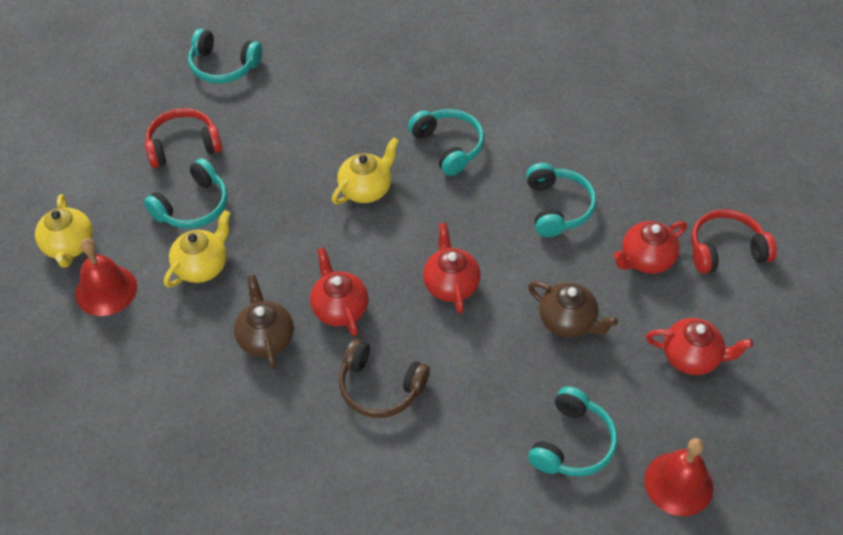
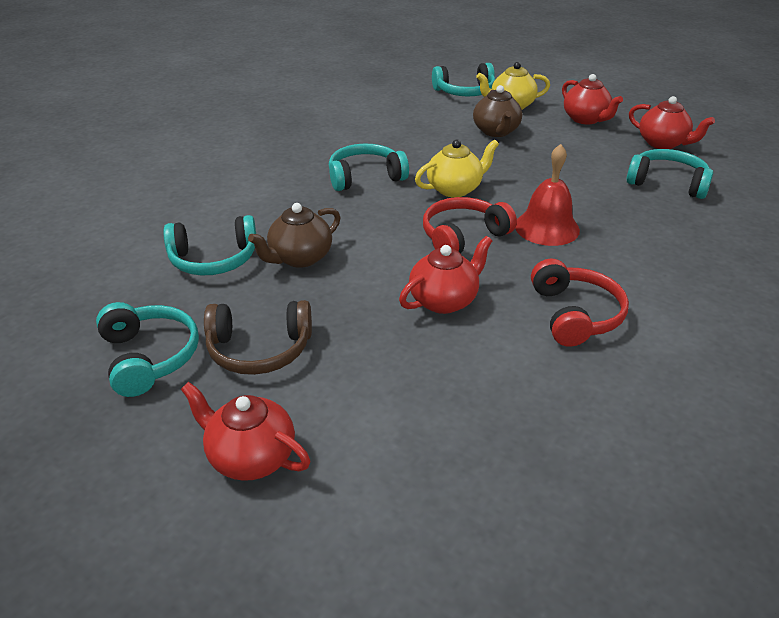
red bell: [75,238,137,316] [644,438,713,516] = 2 -> [515,144,580,246] = 1
yellow teapot: [35,194,93,268] [164,210,231,287] [332,137,399,204] = 3 -> [415,139,499,197] [476,62,550,110] = 2

